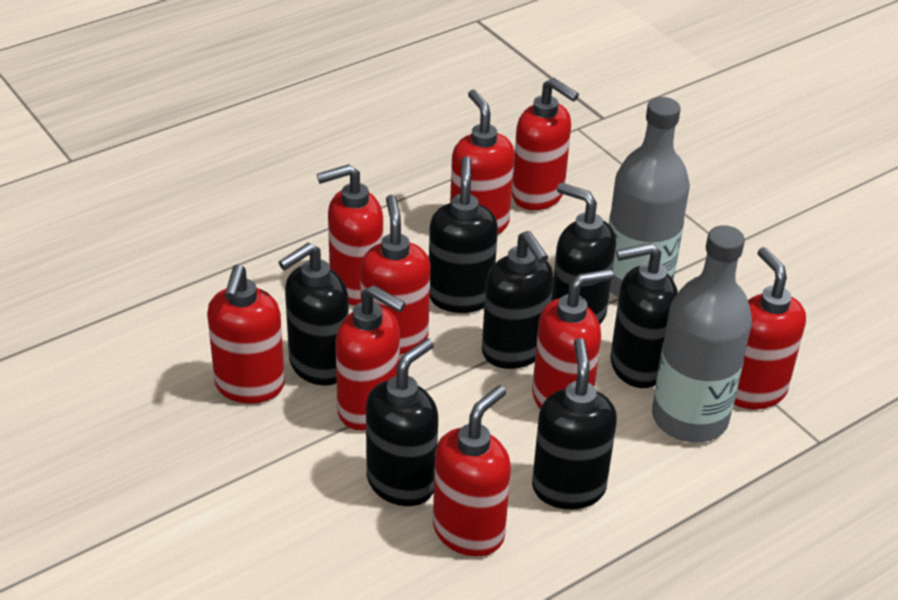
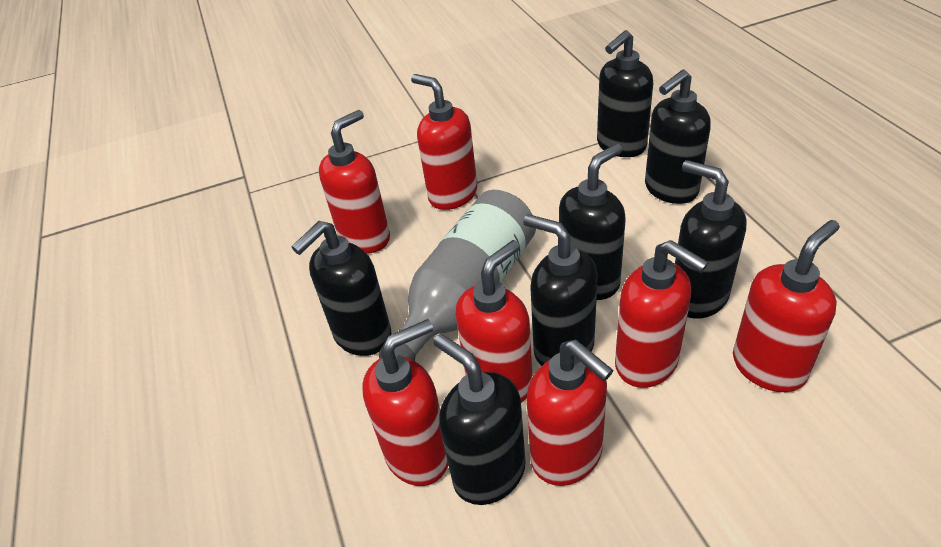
grey bottle: [609,97,690,297] [652,225,752,443] = 2 -> [378,190,536,361] = 1
red soap dispenser: [207,264,285,404] [317,164,383,306] [335,285,406,431] [360,195,430,355] [433,385,511,556] [450,90,514,234] [512,78,579,210] [532,269,613,409] [734,247,806,409] = 9 -> [319,110,390,254] [362,319,448,486] [411,74,477,210] [455,240,533,403] [527,340,613,486] [615,240,709,388] [733,220,840,392] = 7

